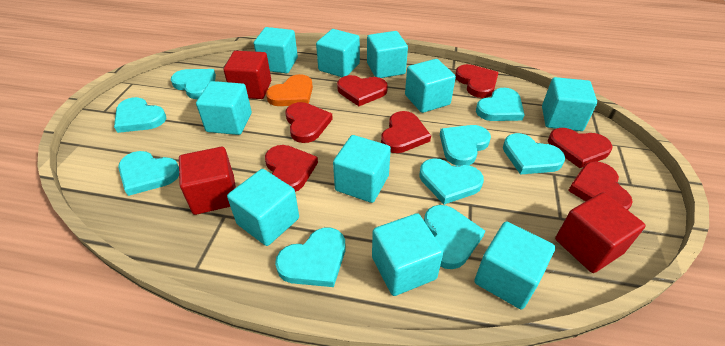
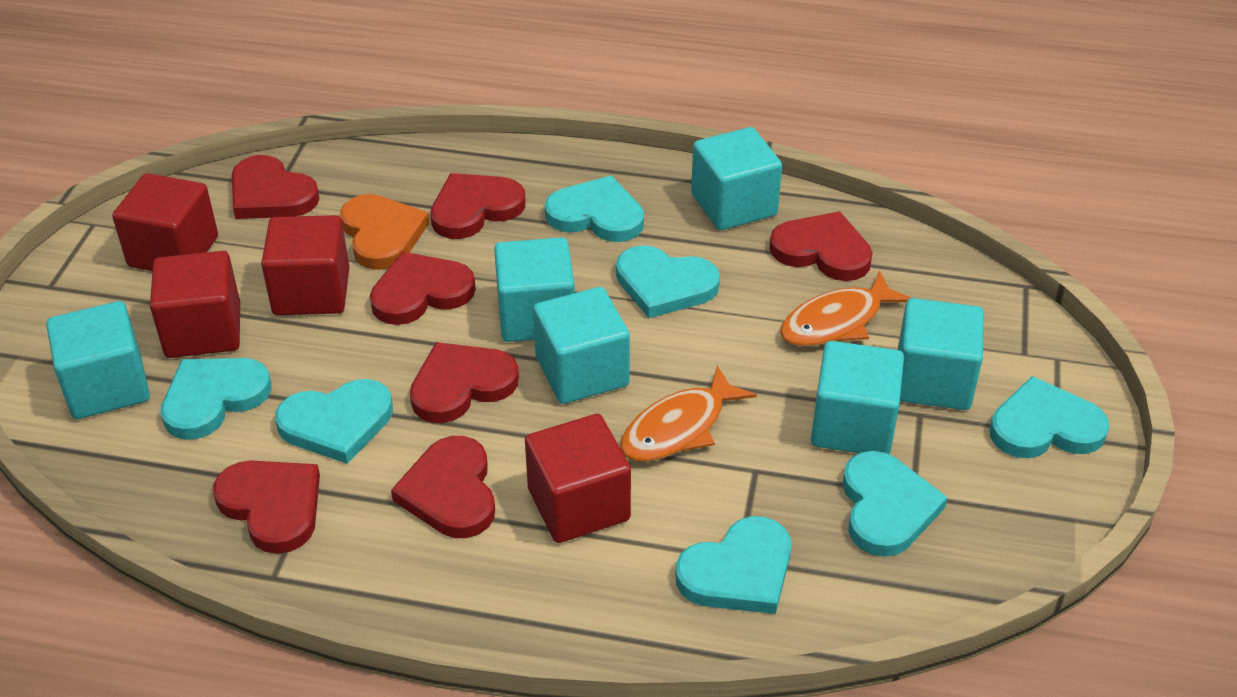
orange fish: none = 0 -> [620,366,757,462] [780,271,911,347] = 2
red cube: [179,147,236,215] [224,51,271,99] [555,192,646,273] = 3 -> [112,173,218,271] [150,251,240,358] [261,215,349,315] [525,414,631,543] = 4
turquoise cube: [196,81,252,135] [227,169,299,246] [254,27,298,73] [316,29,360,77] [333,135,391,203] [367,31,408,78] [372,213,444,296] [405,59,456,113] [474,221,555,309] [542,77,597,131] = 10 -> [46,301,150,419] [494,237,575,342] [533,287,630,404] [691,127,782,230] [811,341,904,454] [898,298,984,410] = 6
turquoise heart: [114,97,166,133] [118,151,179,196] [171,69,216,99] [275,228,345,287] [420,158,484,205] [424,205,485,269] [440,125,491,166] [476,88,525,121] [503,133,565,175] = 9 -> [161,358,271,440] [275,379,393,464] [545,176,644,242] [616,245,720,318] [676,516,791,614] [842,451,948,557] [989,376,1110,458] = 7

